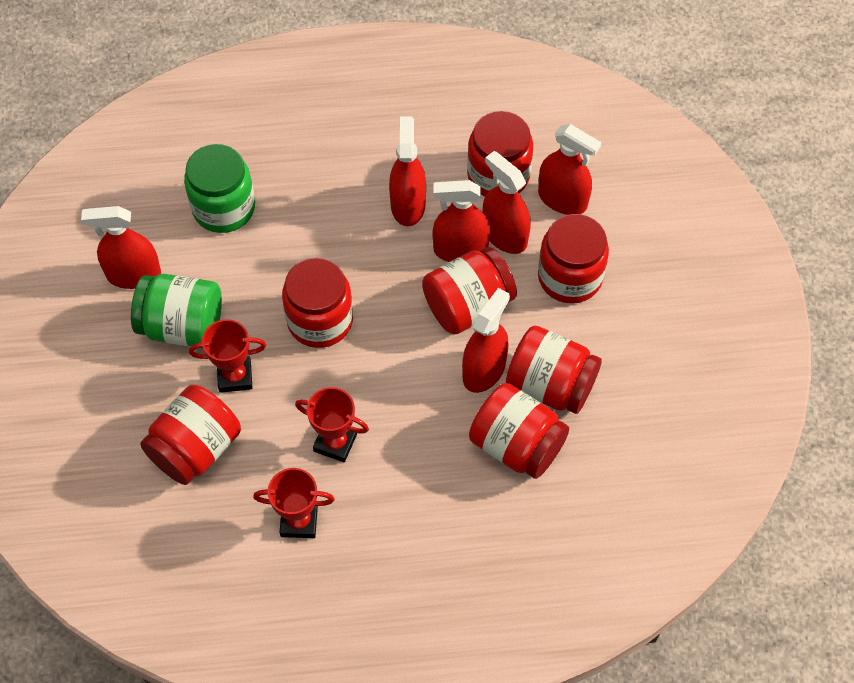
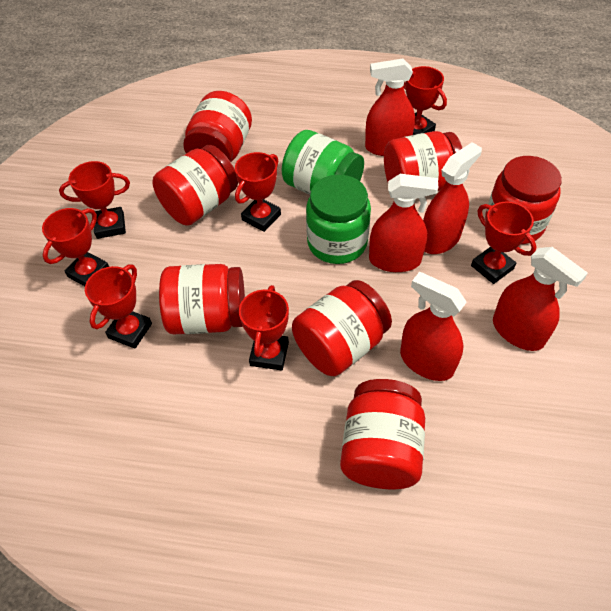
red spray bottle: [81,206,161,289] [389,116,426,226] [432,180,491,262] [462,288,510,393] [482,151,531,254] [538,124,601,215] = 6 -> [365,59,415,156] [369,174,438,272] [400,272,467,381] [423,142,482,254] [493,247,588,351] = 5
red trophy: [189,319,266,393] [253,468,335,538] [295,387,369,462] = 3 -> [42,208,109,286] [59,161,130,239] [85,265,152,349] [235,152,281,232] [239,285,289,371] [403,66,447,135] [471,201,536,284] = 7

